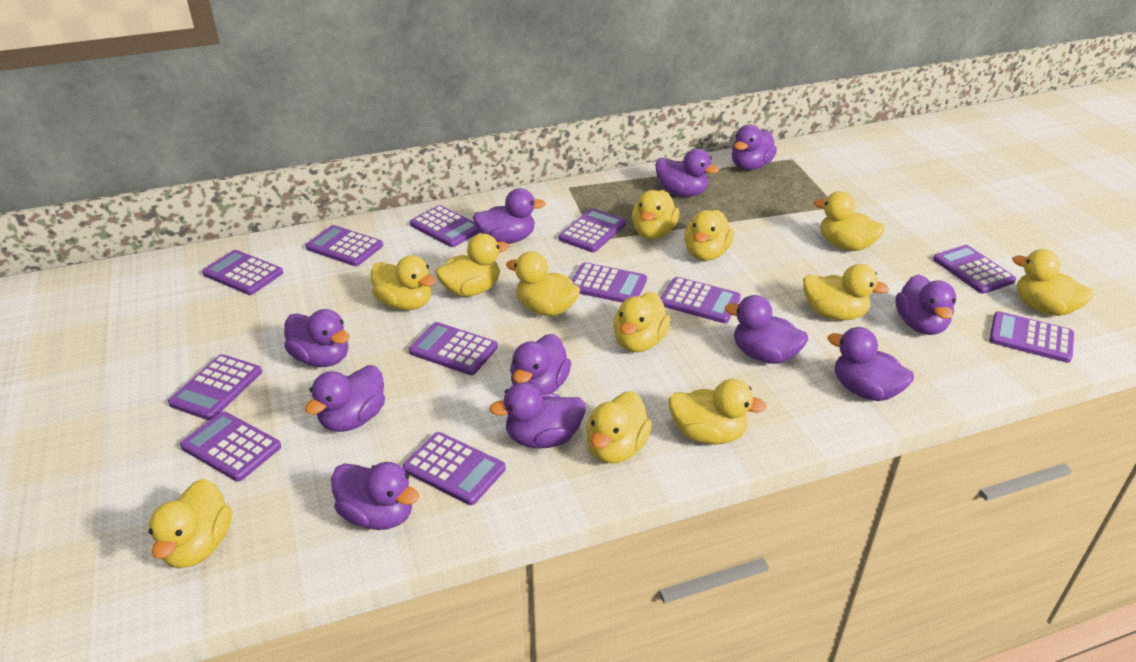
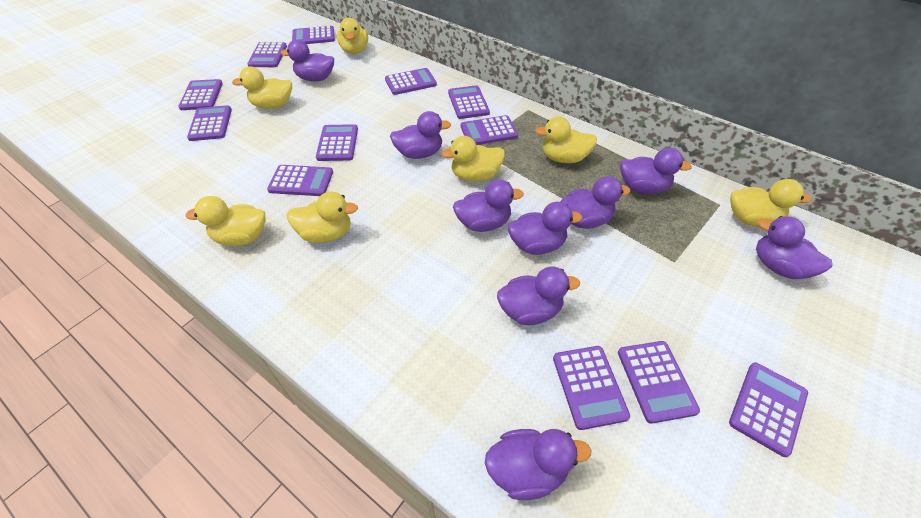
purple duck: [284,309,350,367] [305,365,385,432] [331,462,419,530] [473,188,546,244] [489,382,586,449] [510,334,571,393] [655,149,719,197] [725,295,808,364] [732,125,777,170] [827,327,914,401] [895,274,956,335] = 11 -> [281,40,334,82] [390,111,451,159] [453,180,524,232] [485,429,591,500] [497,267,580,325] [508,202,583,255] [560,176,631,229] [620,148,692,194] [756,216,832,279] = 9
yellow duck: [149,479,232,568] [371,255,436,310] [435,234,509,297] [506,251,580,316] [586,391,652,464] [613,292,671,352] [632,190,679,239] [669,379,767,445] [684,210,734,261] [803,264,889,320] [814,191,885,251] [1012,249,1094,316] = 12 -> [186,196,266,246] [232,67,292,109] [287,191,358,243] [337,18,368,54] [441,136,505,182] [535,116,597,163] [730,179,812,227] = 7

